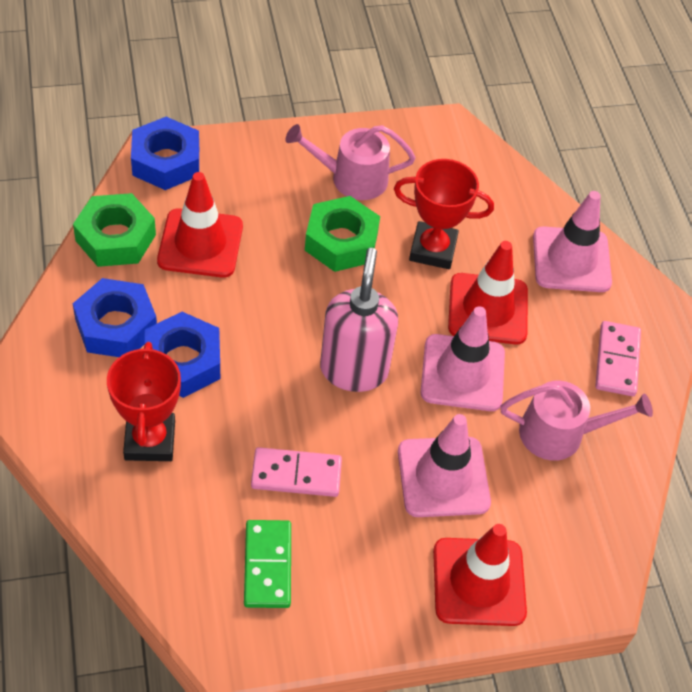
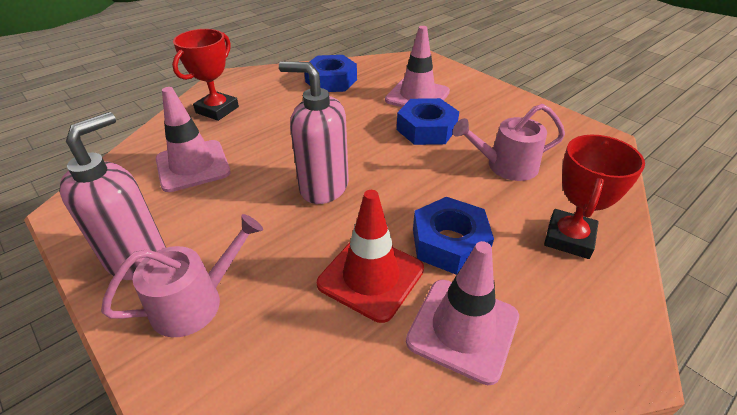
green domino: [244,520,291,608] = 1 -> none = 0
green nut: [73,193,156,267] [305,196,380,272] = 2 -> none = 0
pink domino: [251,447,342,497] [595,321,641,396] = 2 -> none = 0
pink soap dispenser: [320,248,398,392] = 1 -> [59,112,166,280] [279,62,349,204] = 2
red traffic cone: [157,172,243,278] [433,524,527,626] [448,241,528,344] = 3 -> [317,190,424,323] = 1

